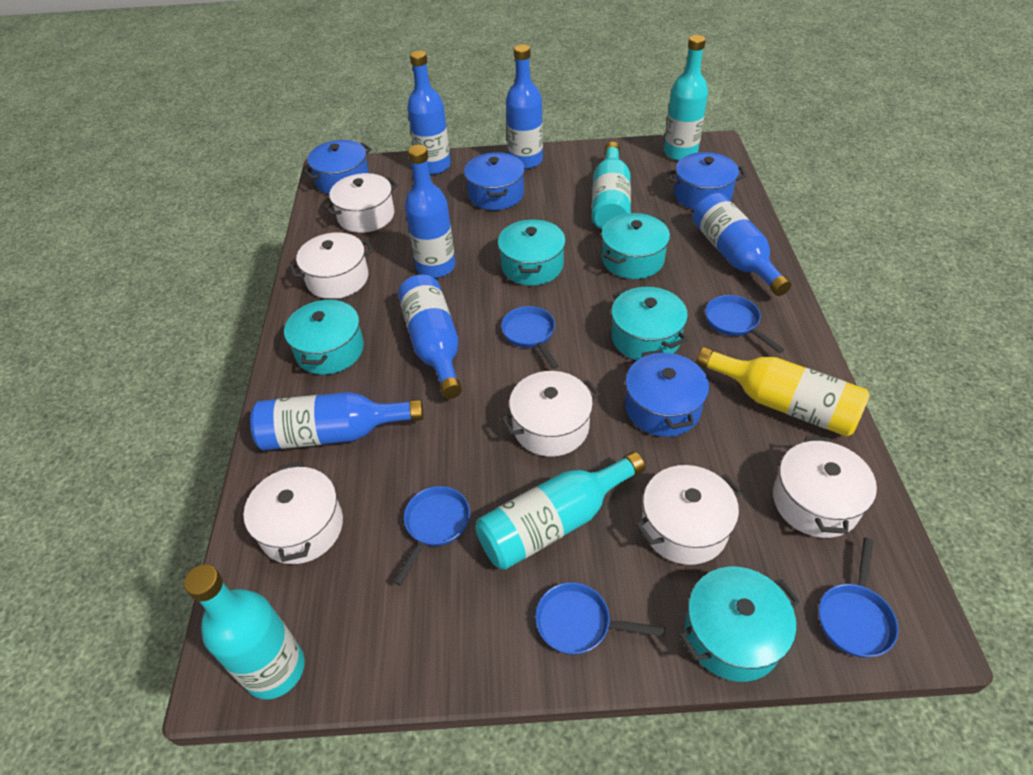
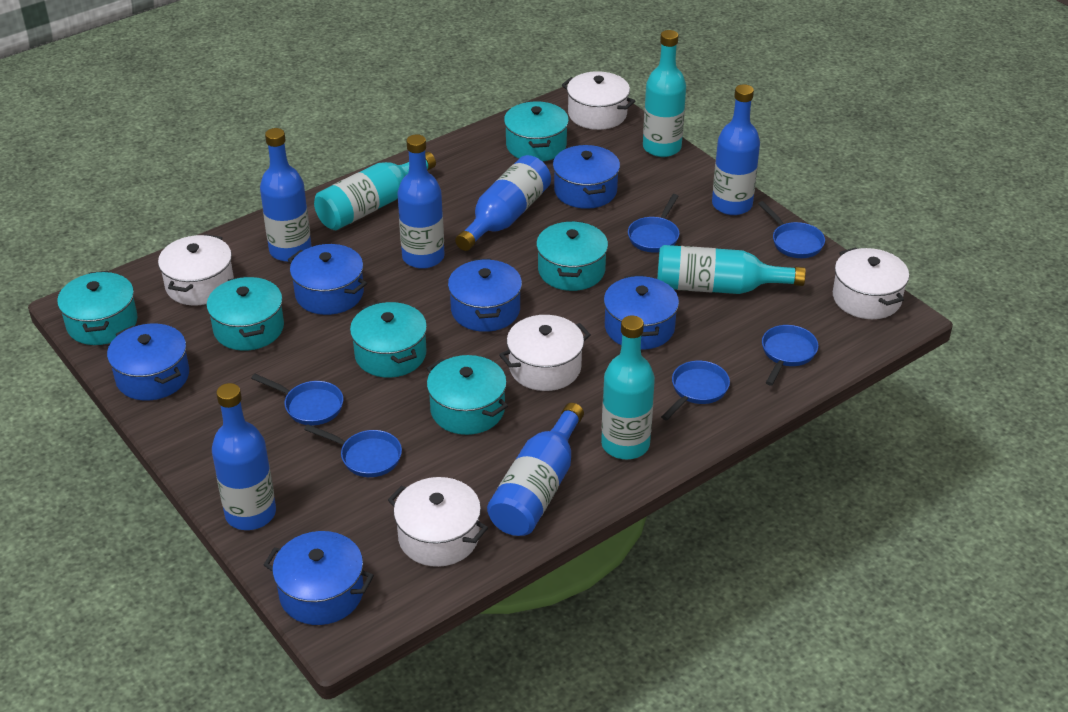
blue pan: [393,486,470,586] [501,306,559,369] [535,582,665,655] [705,295,785,353] [819,538,898,658] = 5 -> [251,374,343,425] [304,424,402,477] [628,194,679,253] [661,361,730,420] [758,201,825,258] [762,325,818,386] = 6
blue pot: [303,140,371,194] [464,152,525,210] [625,350,709,437] [667,152,746,210] = 4 -> [107,324,189,401] [264,531,374,625] [288,244,367,315] [448,258,522,332] [553,145,620,209] [604,275,679,350] = 6
turquoise pot: [284,298,364,375] [498,219,566,286] [601,213,670,279] [611,287,688,360] [679,567,799,682] = 5 -> [57,271,138,345] [207,276,284,351] [350,302,427,378] [427,355,508,435] [504,101,569,161] [536,221,608,291] = 6
white pot: [244,462,343,564] [289,232,374,298] [324,173,398,233] [501,371,600,457] [636,465,742,565] [773,436,877,538] = 6 -> [158,234,234,305] [388,477,488,567] [499,315,591,391] [562,71,635,130] [833,247,909,319] = 5
yellow bottle: [696,347,870,437] = 1 -> none = 0

